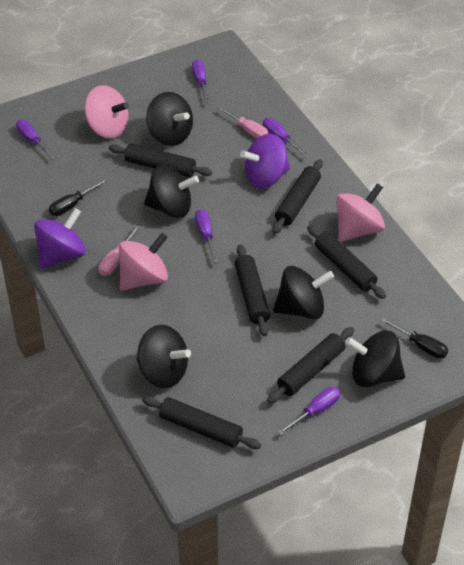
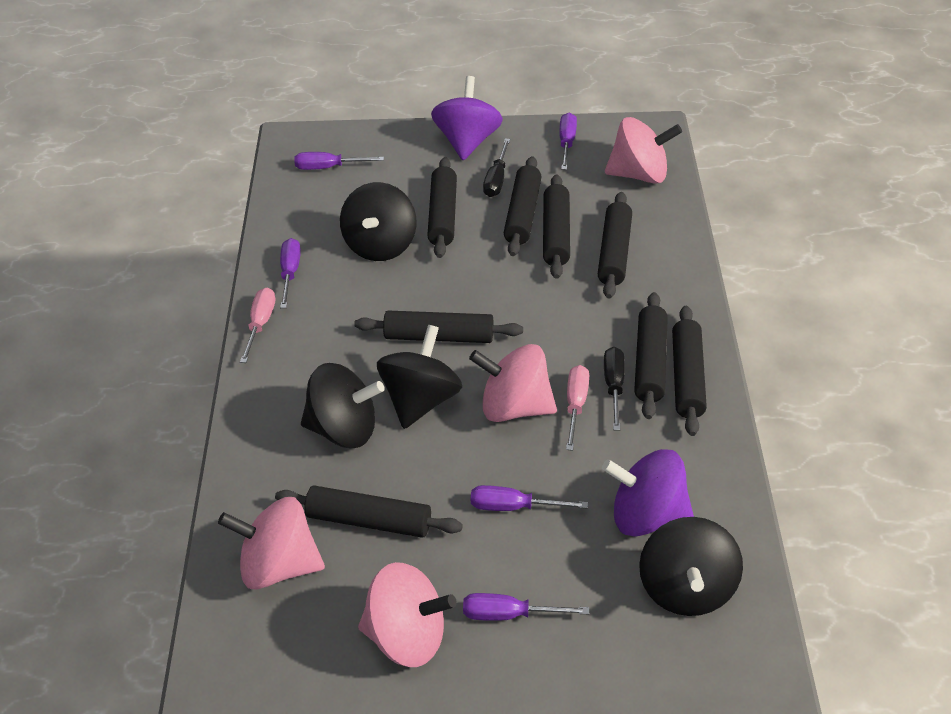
black rolling pin: [109,143,212,177] [142,396,261,449] [235,244,270,336] [267,327,354,403] [273,159,323,234] [307,225,386,299] = 6 -> [275,486,463,538] [354,311,523,343] [427,157,457,258] [504,156,542,256] [543,174,570,279] [598,192,632,298] [634,292,668,419] [672,306,707,436] = 8
black spinning top: [137,325,191,388] [144,165,199,218] [146,92,193,146] [273,266,334,319] [345,331,405,387] = 5 -> [301,363,385,448] [340,182,417,261] [377,325,462,429] [639,517,743,616] = 4
pink spinning top: [84,85,129,138] [119,233,168,291] [336,183,385,242] = 3 -> [218,497,325,590] [358,562,457,667] [469,344,557,422] [605,117,682,184] = 4

